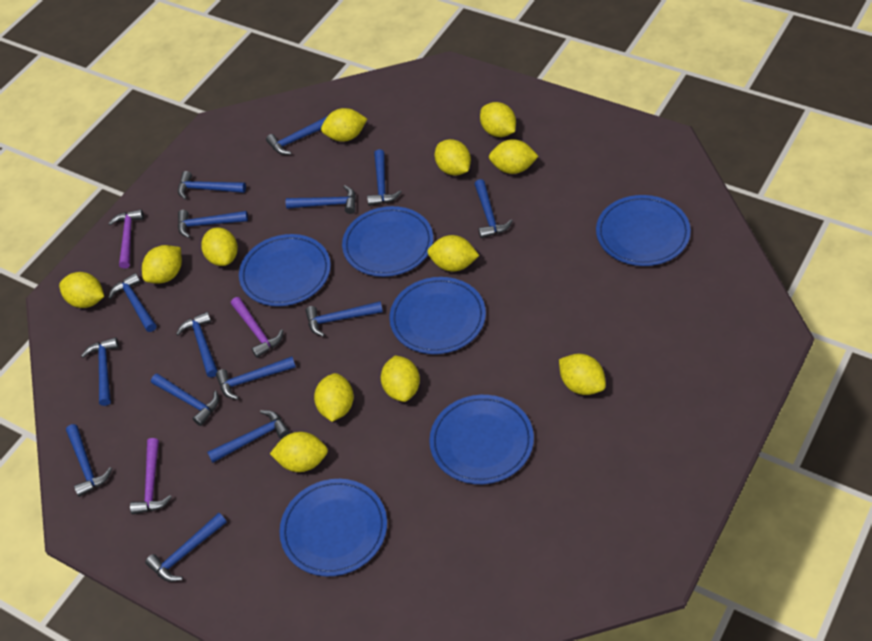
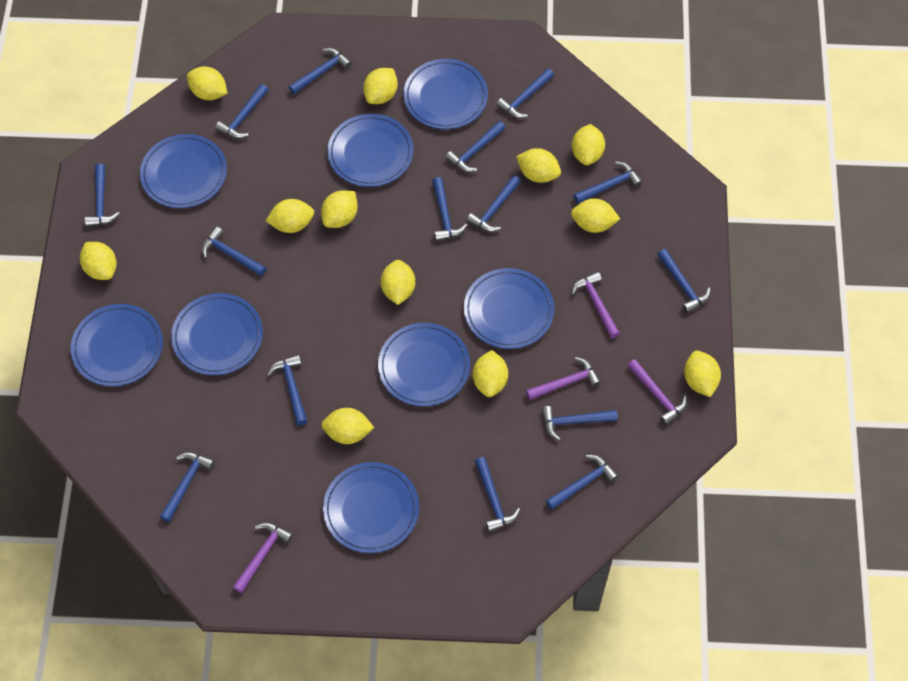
blue plate: [239,234,331,306] [280,479,387,576] [342,206,433,277] [389,277,486,354] [429,395,534,484] [596,195,691,266] = 6 -> [71,304,163,387] [140,134,227,208] [171,293,263,376] [323,462,419,553] [327,114,414,187] [378,323,470,406] [403,59,488,129] [464,268,554,349] = 8
purple hammer: [108,209,144,269] [130,438,172,514] [231,297,283,358] = 3 -> [233,523,293,593] [526,357,601,400] [571,272,620,338] [628,359,687,425] = 4

